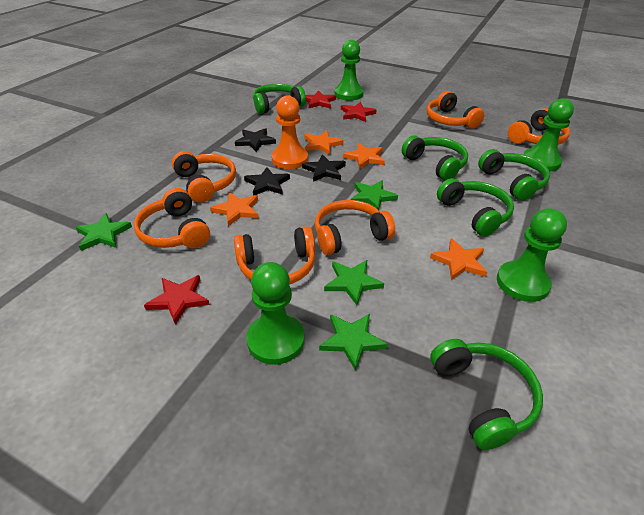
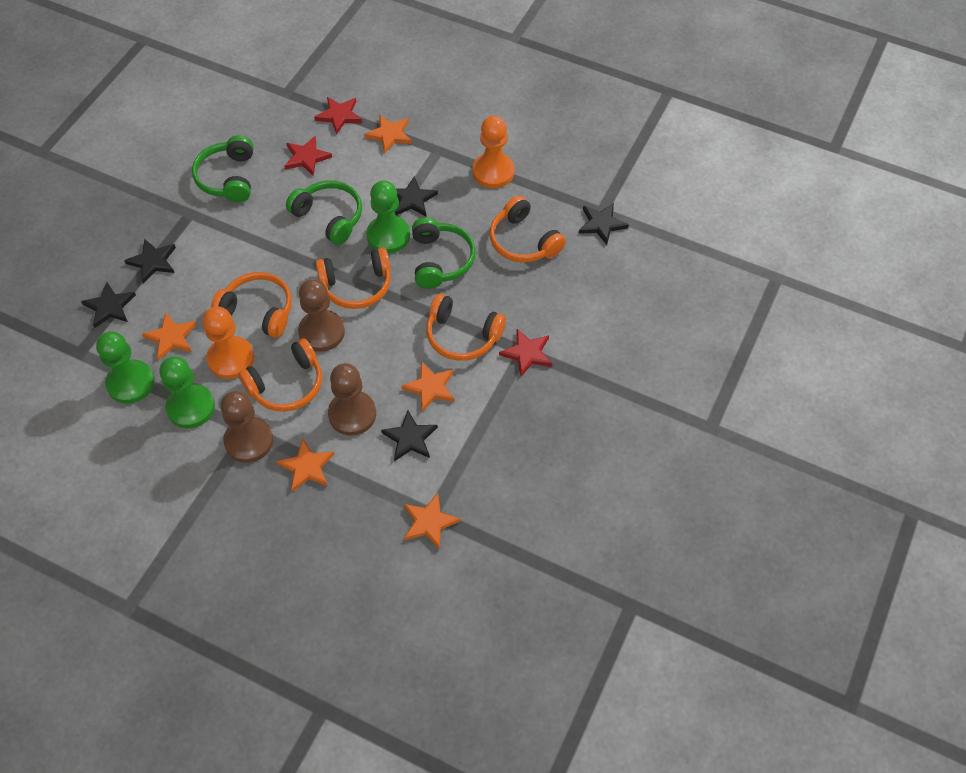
black star: [235,128,276,152] [244,167,290,196] [302,154,346,182] = 3 -> [81,282,136,328] [124,239,176,283] [381,410,438,461] [395,176,438,216] [579,203,629,245] = 5
brown pawn: none = 0 -> [220,391,273,463] [298,279,345,352] [328,363,376,436] = 3
green headphones: [253,84,306,114] [402,136,468,181] [430,339,543,450] [437,178,514,236] [478,149,550,201] = 5 -> [192,135,253,202] [286,180,362,245] [412,217,476,289] = 3
green pawn: [247,262,305,365] [334,40,364,100] [497,208,567,302] [523,98,574,172] = 4 -> [96,331,155,404] [159,356,215,428] [366,180,410,253] = 3
green star: [76,213,132,251] [319,314,388,371] [324,260,384,305] [351,180,398,210] = 4 -> none = 0
orange headphones: [134,188,210,249] [172,151,236,203] [234,226,315,284] [315,200,395,255] [427,91,484,129] [508,108,570,145] = 6 -> [211,272,292,338] [238,338,322,412] [316,248,391,309] [426,294,506,361] [490,195,566,262] = 5
orange pawn: [271,96,308,169] = 1 -> [203,307,254,379] [473,115,514,188] = 2
orange star: [210,192,259,226] [305,131,343,155] [343,143,385,169] [430,238,487,280] = 4 -> [142,313,197,361] [277,439,334,492] [364,115,412,153] [401,362,454,412] [404,493,460,550] = 5

